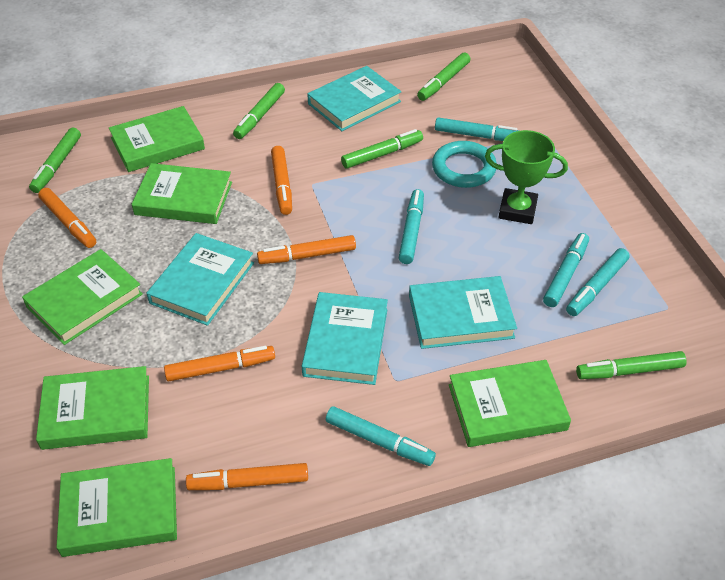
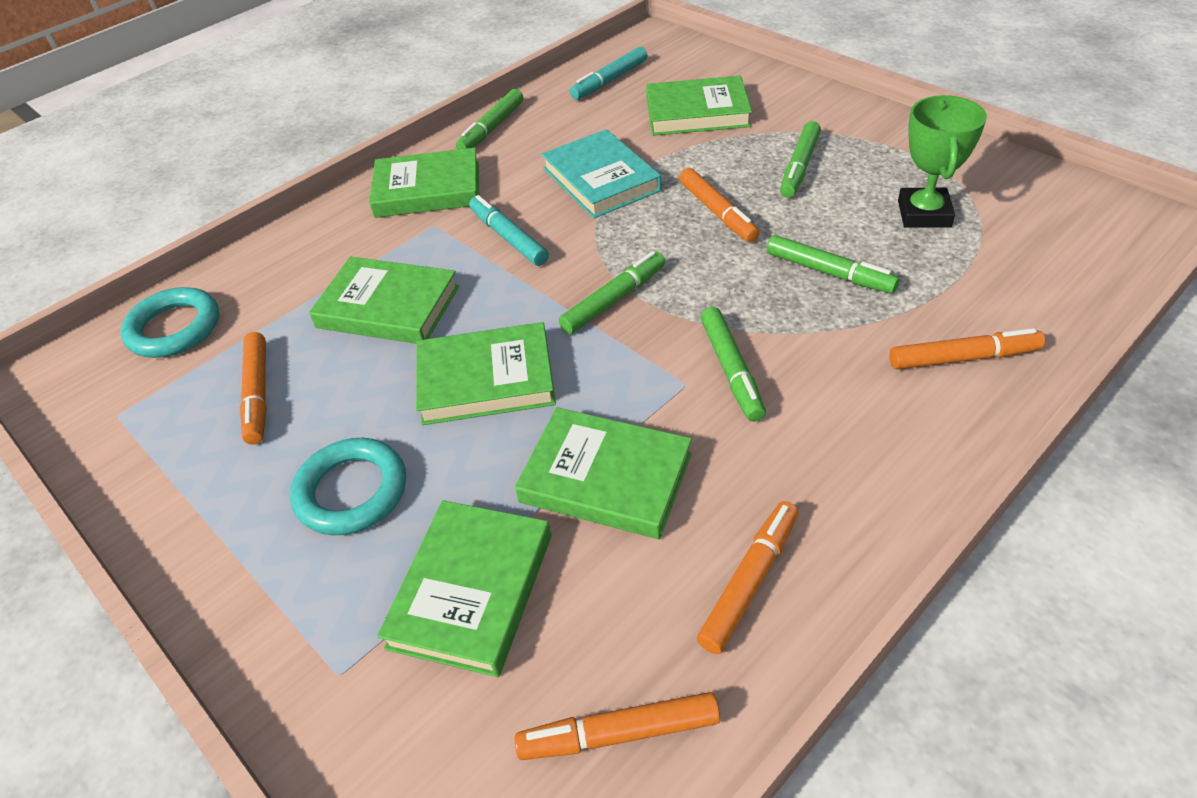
turquoise book: [147,233,254,326] [302,292,388,385] [307,66,401,131] [409,276,517,349] = 4 -> [541,129,661,218] = 1
turquoise marker: [326,406,436,466] [399,189,424,264] [435,117,519,141] [543,233,589,307] [566,248,630,316] = 5 -> [469,195,549,266] [570,47,647,100] = 2
turquoise ring: [432,141,497,188] = 1 -> [120,287,219,358] [290,438,406,535] = 2

